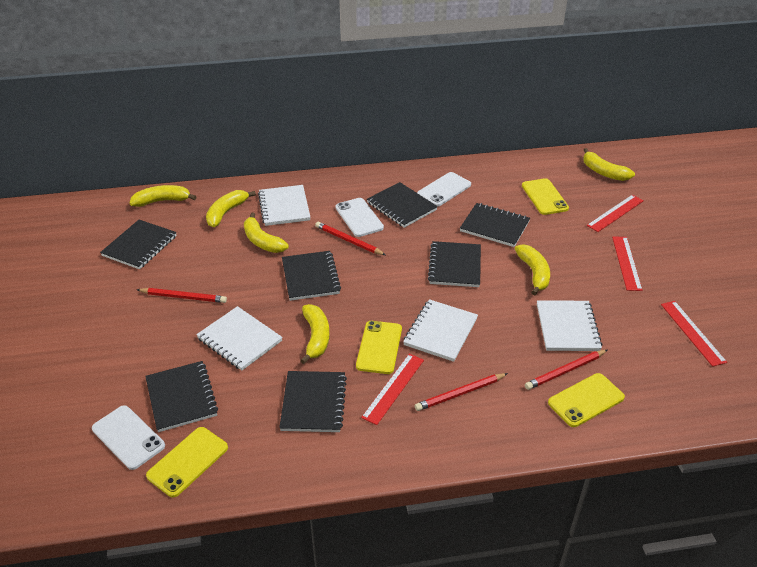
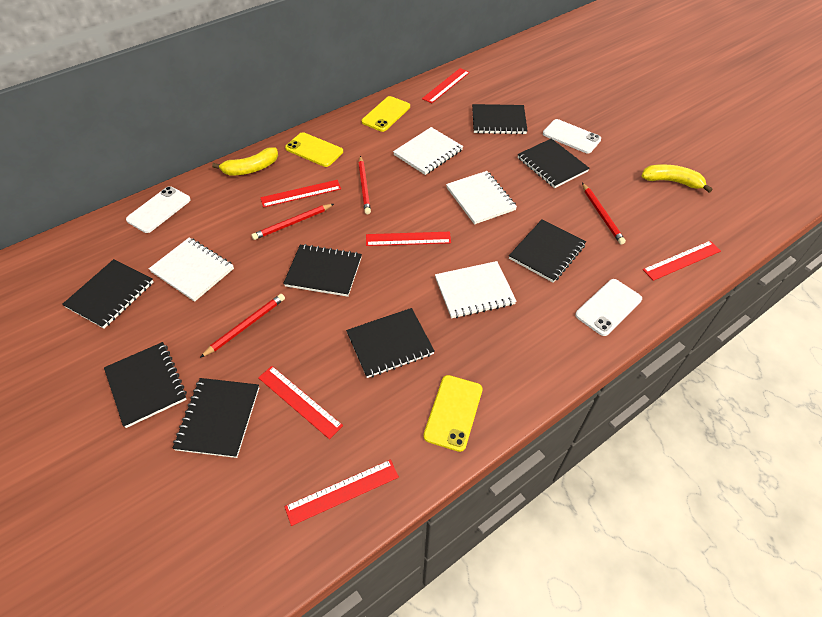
black notebook: [100,220,177,269] [145,361,218,432] [279,371,347,432] [282,251,341,301] [367,182,438,228] [428,241,481,287] [460,203,530,247] = 7 -> [62,259,153,329] [104,342,187,428] [173,378,259,458] [283,244,362,297] [346,308,435,378] [472,104,528,134] [509,219,586,283] [518,138,590,188] = 8
red ruler: [361,354,424,425] [587,195,644,232] [612,236,643,291] [661,301,727,367] = 4 -> [258,366,343,439] [260,180,341,208] [285,460,399,526] [366,232,451,246] [422,68,470,103] [643,241,721,281] = 6
yellow banana: [130,185,196,207] [206,190,256,227] [244,213,289,253] [300,304,330,364] [515,244,550,295] [583,148,635,181] = 6 -> [212,147,278,175] [641,164,713,193] = 2
yellow phone: [146,427,228,498] [356,321,402,374] [522,178,569,215] [548,373,625,427] = 4 -> [285,132,343,167] [362,96,410,132] [423,375,483,452] = 3

